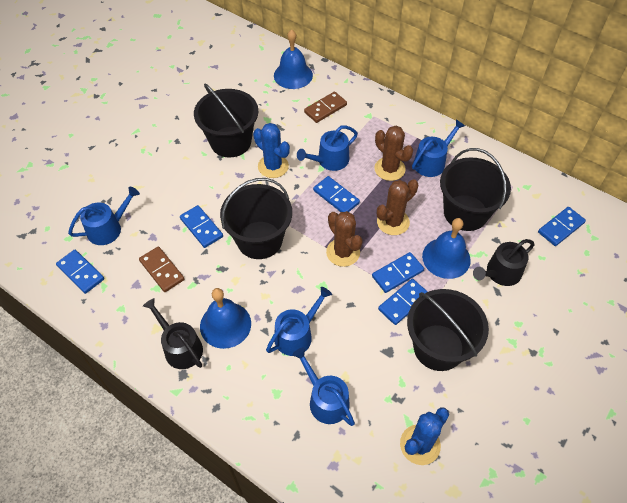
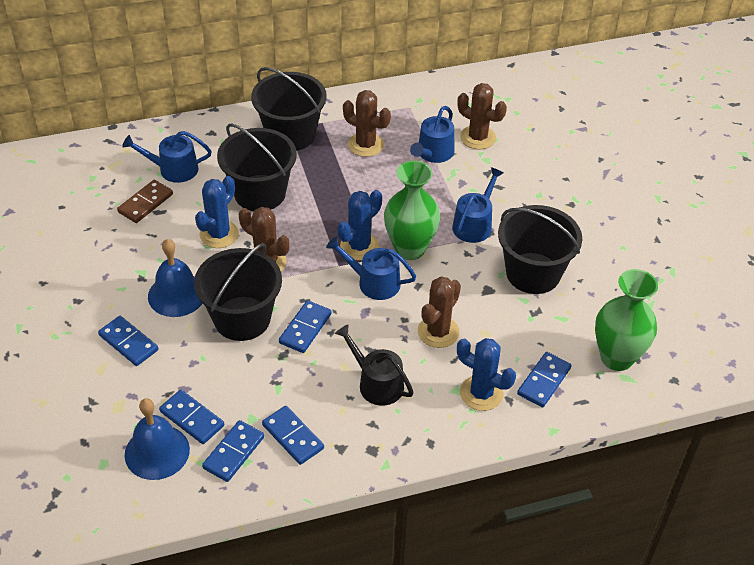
black watering can: [143,298,203,369] [473,239,535,286] = 2 -> [335,325,414,406] = 1
blue bell: [200,288,251,349] [274,29,313,89] [422,218,471,279] = 3 -> [125,398,190,480] [148,239,203,317] = 2
blue cactus: [253,123,290,178] [400,407,449,465] = 2 -> [195,176,239,248] [337,190,382,261] [457,338,516,411] = 3
blue watering can: [68,187,140,245] [266,287,332,356] [292,347,355,426] [297,125,358,171] [412,119,465,177] = 5 -> [122,131,212,183] [326,237,417,300] [410,106,454,163] [452,167,504,243] = 4
brown cactus: [326,211,363,267] [374,126,413,181] [377,179,418,235] = 3 -> [239,207,290,271] [343,90,391,157] [418,277,461,348] [457,83,507,149] = 4
brown domino: [139,246,184,292] [304,92,347,123] = 2 -> [117,180,173,223] = 1
green vase: none = 0 -> [384,161,440,260] [595,269,658,371] = 2

